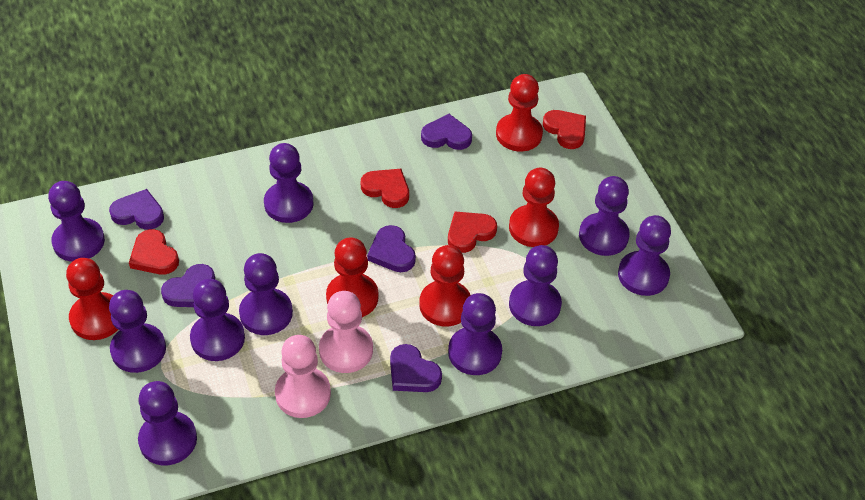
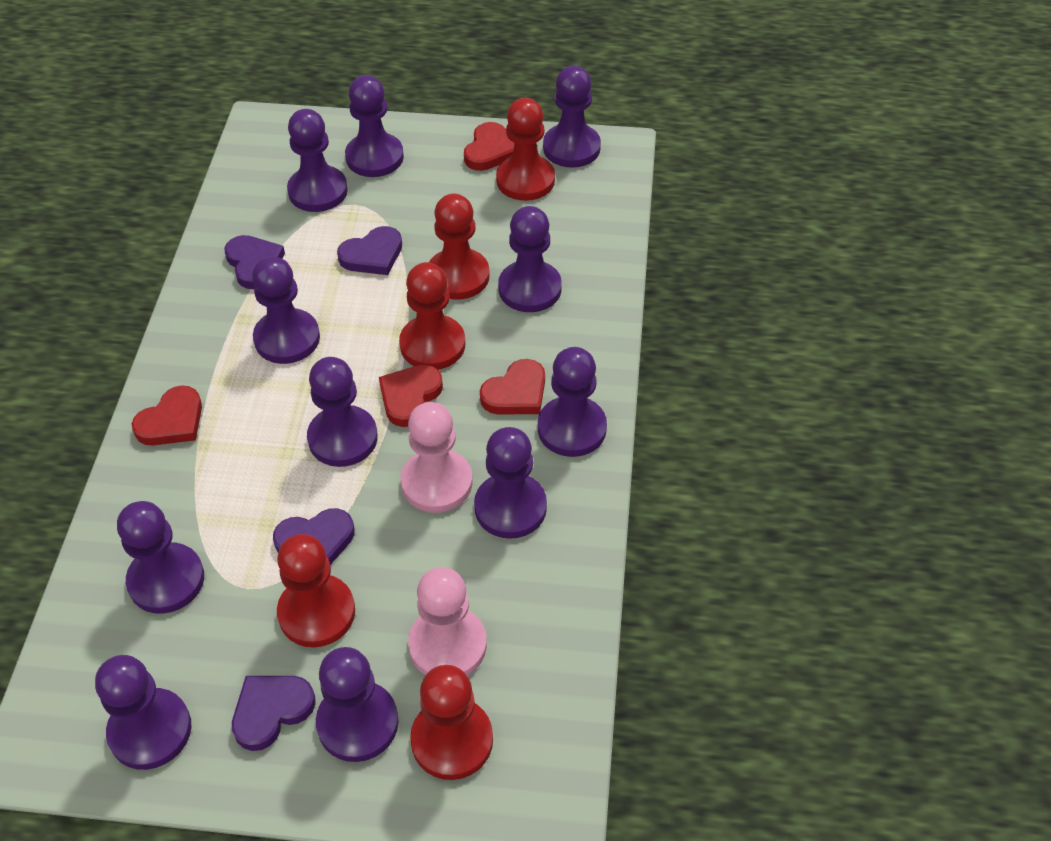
purple heart: [109,189,164,230] [161,264,215,307] [367,225,416,272] [390,344,442,392] [421,114,472,150] = 5 -> [224,235,285,289] [232,676,316,751] [273,508,355,565] [337,226,402,275] = 4
purple pawn: [48,181,105,262] [109,290,166,373] [138,381,197,465] [190,279,245,361] [239,253,293,335] [264,143,313,223] [448,293,502,375] [509,245,562,326] [579,176,630,256] [618,215,671,296] = 10 -> [95,655,191,770] [117,501,204,614] [252,256,320,364] [287,109,348,212] [307,357,378,467] [316,647,399,762] [345,75,404,177] [474,427,547,539] [498,206,562,312] [538,347,607,457] [543,66,601,168] = 11

